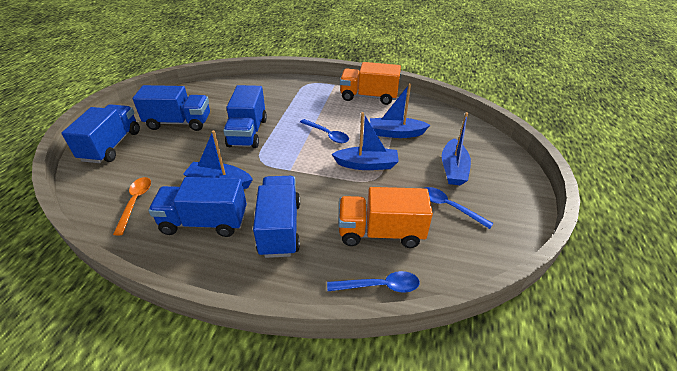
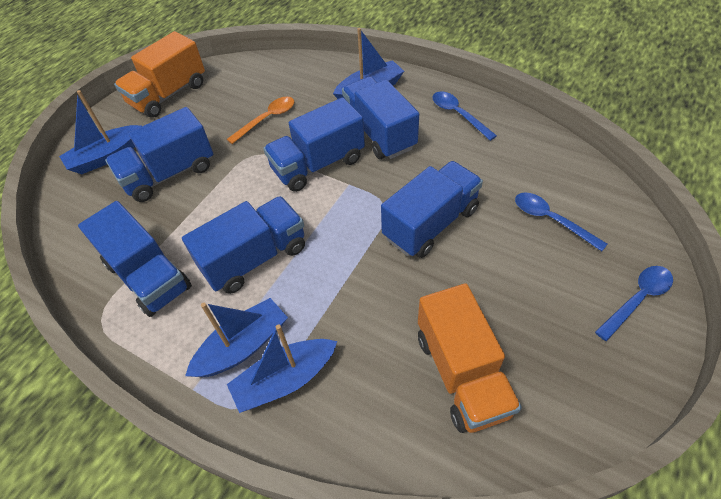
blue truck: [61,104,140,163] [133,85,210,131] [148,177,247,237] [223,85,267,148] [253,176,300,258] = 5 -> [78,201,192,317] [105,107,214,202] [182,196,305,294] [263,97,365,192] [342,76,419,159] [381,161,483,258] = 6

